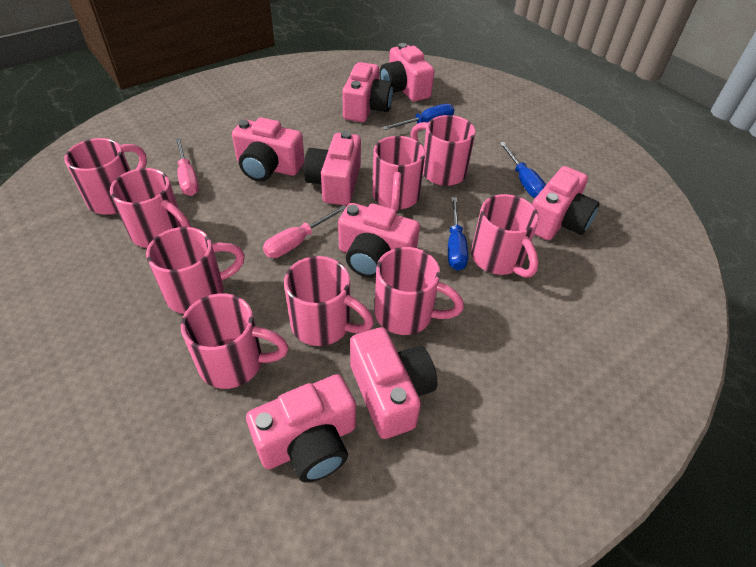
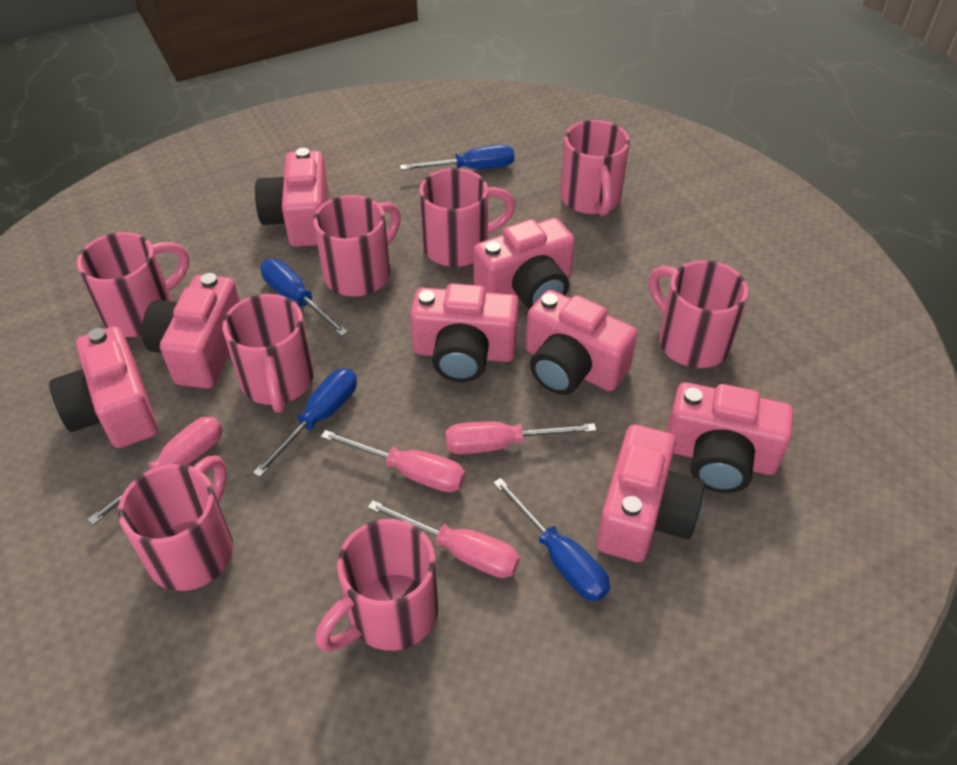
blue screwdriver: [382,104,454,130] [448,197,468,271] [499,142,546,198] = 3 -> [253,368,357,477] [261,259,348,337] [400,145,514,170] [493,478,610,601] = 4
pink mug: [64,138,147,215] [110,168,191,248] [146,227,245,314] [181,293,289,389] [284,256,374,346] [372,136,425,212] [375,247,464,335] [411,115,476,186] [471,194,539,278] = 9 -> [77,232,189,337] [118,455,233,591] [222,294,314,413] [313,195,401,297] [315,519,438,651] [419,168,516,267] [560,120,630,216] [649,260,748,368] = 8
pink screwdriver: [175,138,199,196] [263,205,346,258] = 2 -> [87,417,223,525] [321,430,465,492] [368,500,520,578] [445,421,596,454] = 4

